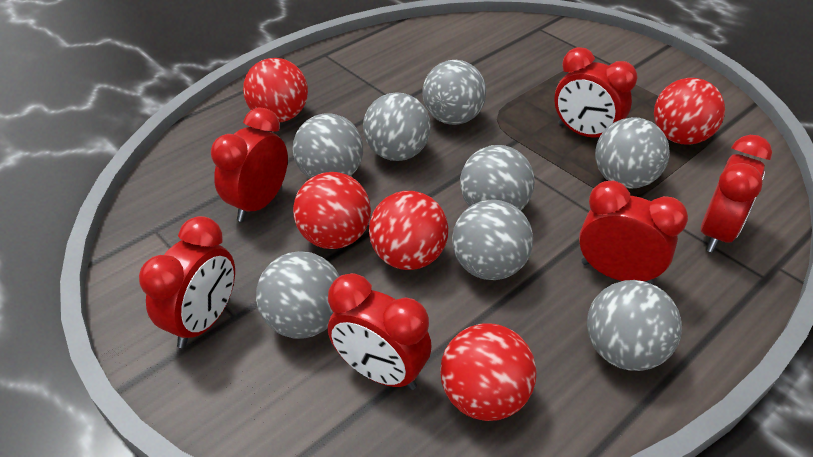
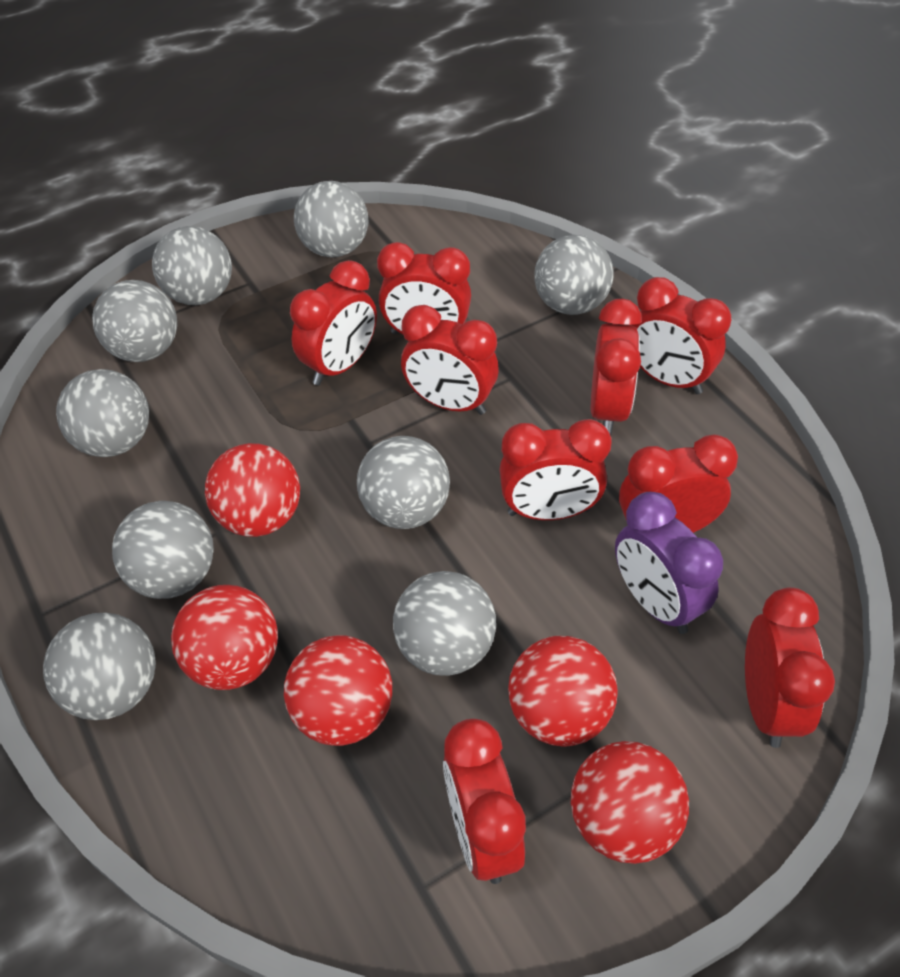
grey ball: [256,251,339,338] [293,113,363,179] [363,92,431,161] [422,60,486,125] [452,200,533,280] [460,145,535,211] [587,280,682,371] [595,117,670,189] = 8 -> [43,612,156,720] [56,369,149,457] [92,280,177,362] [112,501,214,599] [152,226,232,305] [294,181,368,257] [357,436,450,529] [393,571,496,676] [534,235,614,315] = 9
purple clock: none = 0 -> [615,492,723,634] = 1
red clock: [139,216,235,348] [211,108,288,222] [328,273,432,390] [554,47,638,138] [579,181,688,284] [701,135,772,253] = 6 -> [290,260,377,385] [377,242,471,334] [401,305,499,415] [443,719,526,884] [499,419,611,520] [591,299,642,436] [619,435,738,533] [633,277,731,394] [745,587,835,748] = 9

